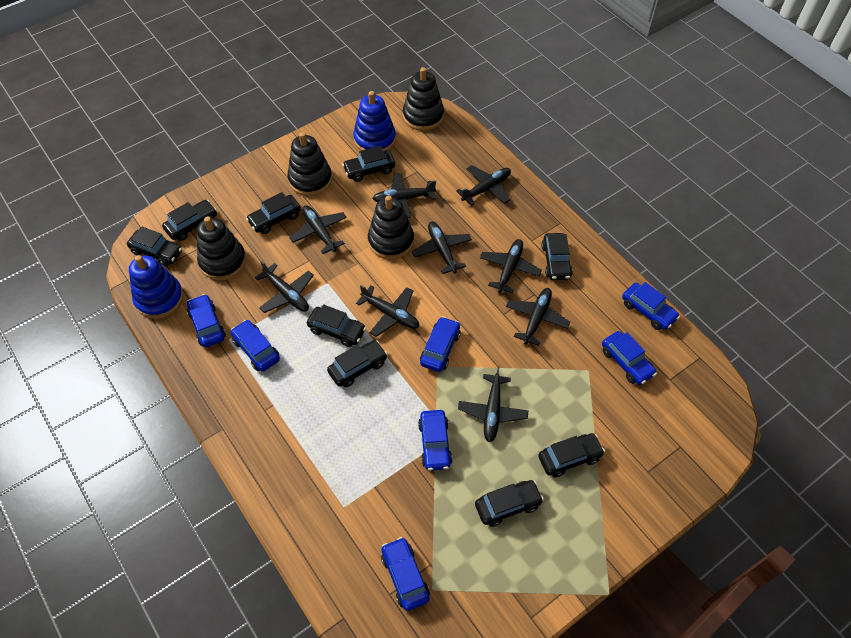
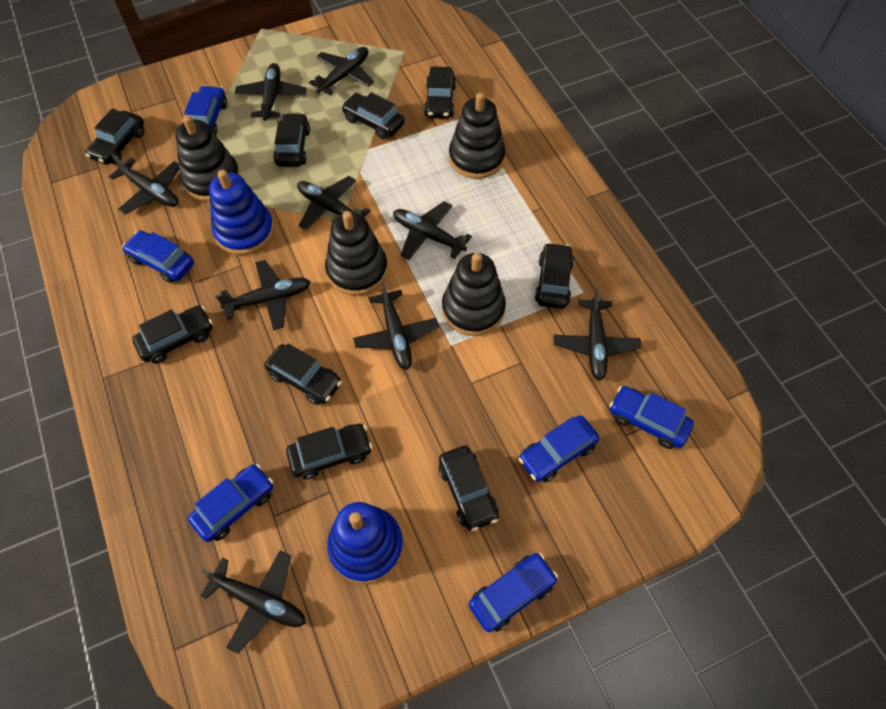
blue car: [187,294,226,347] [231,320,280,372] [381,537,430,611] [418,410,452,471] [420,316,461,372] [602,331,657,385] [622,282,680,330] = 7 -> [122,230,194,283] [184,85,227,135] [188,464,273,542] [469,553,558,632] [518,415,600,482] [610,386,694,449] = 6

